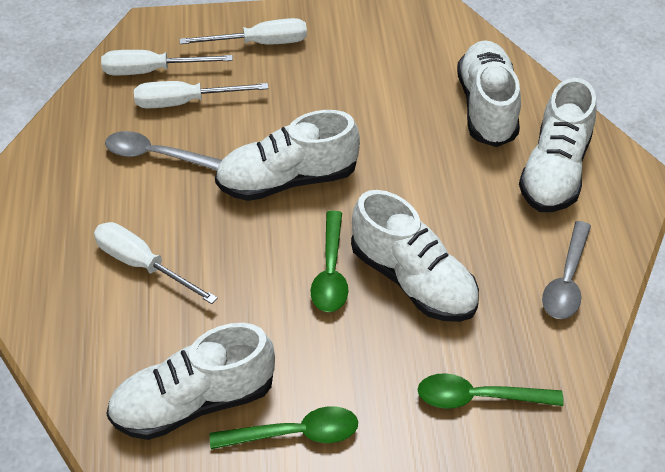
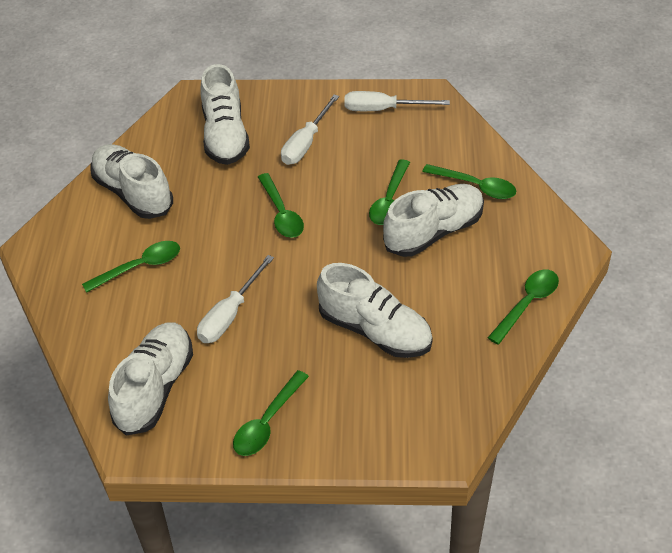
green spoon: [210,406,358,449] [310,211,349,312] [418,373,564,409] = 3 -> [82,241,180,293] [233,370,309,456] [258,173,304,238] [369,159,410,225] [422,164,516,199] [488,269,559,345] = 6
grey spoon: [105,131,222,170] [542,221,591,319] = 2 -> none = 0
white screwdriver: [94,222,218,304] [101,50,233,75] [134,81,268,108] [179,18,307,44] = 4 -> [197,255,274,343] [281,94,339,165] [344,91,450,111] = 3

